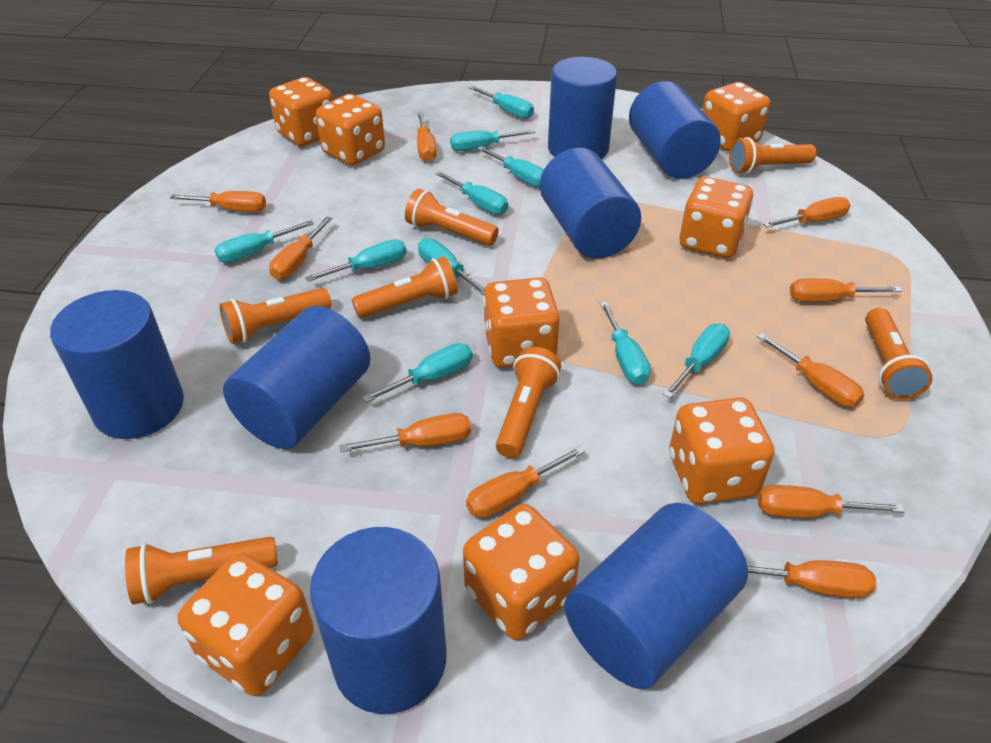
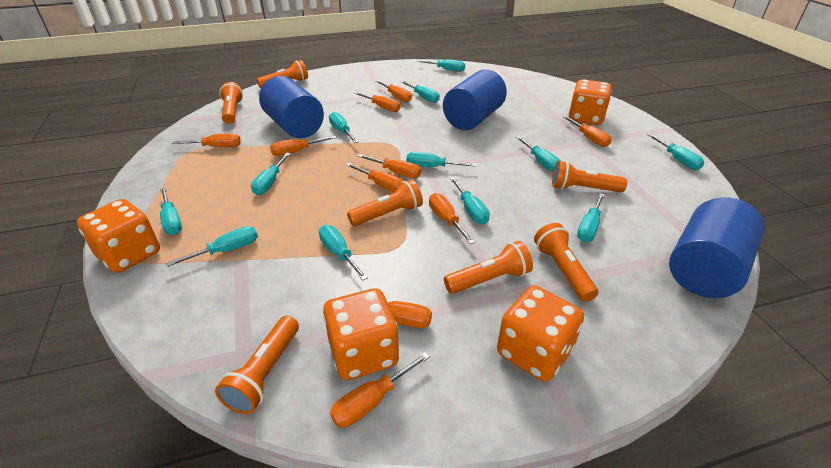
blue cylinder: [50,290,184,439] [223,306,370,449] [310,527,446,714] [540,148,641,258] [548,57,617,159] [564,503,748,689] [629,81,721,179] = 7 -> [259,76,324,138] [443,69,507,130] [669,197,765,298] = 3
orange dice: [177,553,314,696] [269,77,333,146] [316,94,385,166] [463,504,580,640] [483,277,560,368] [669,397,774,504] [679,177,753,258] [702,82,770,151] = 8 -> [77,199,160,273] [323,288,399,380] [497,286,584,382] [569,79,612,125] = 4
turquoise screwdriver: [215,220,314,263] [305,239,407,282] [362,343,473,403] [418,238,485,295] [435,171,508,215] [450,129,535,151] [469,86,534,119] [477,146,544,187] [600,302,651,385] [663,324,730,398] = 10 -> [160,188,182,235] [166,226,258,267] [251,153,290,195] [319,225,368,281] [329,112,358,143] [401,81,440,103] [406,152,476,167] [417,59,465,72] [450,177,490,224] [516,136,561,172] [577,193,605,242] [648,134,704,170] = 12

